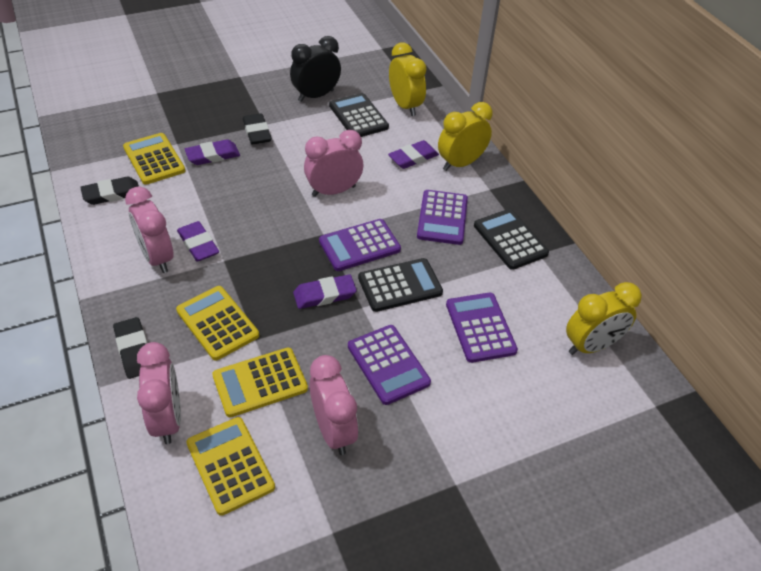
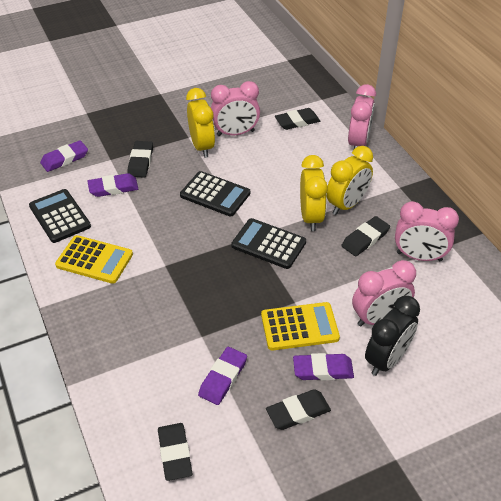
black eraser: [80,177,139,205] [113,317,147,379] [243,113,272,144] = 3 -> [128,141,153,178] [158,423,192,481] [266,389,331,430] [275,108,320,130] [341,216,390,256] = 5
purple calculator: [319,219,401,271] [348,325,431,405] [417,190,468,245] [446,293,518,363] = 4 -> none = 0
yellow calculator: [123,133,185,185] [176,286,259,360] [186,417,275,516] [212,348,308,417] = 4 -> [55,235,133,284] [261,302,340,351] = 2

